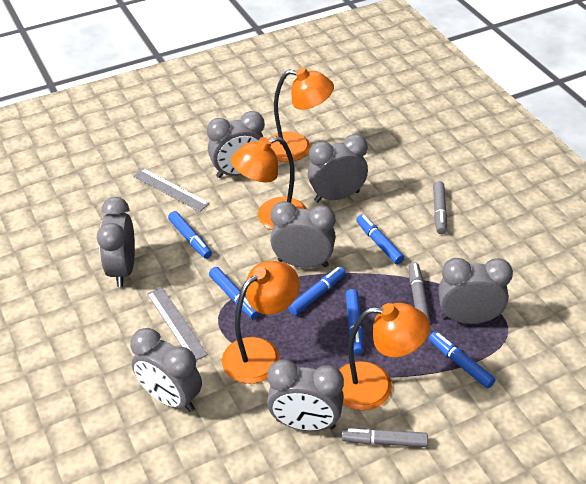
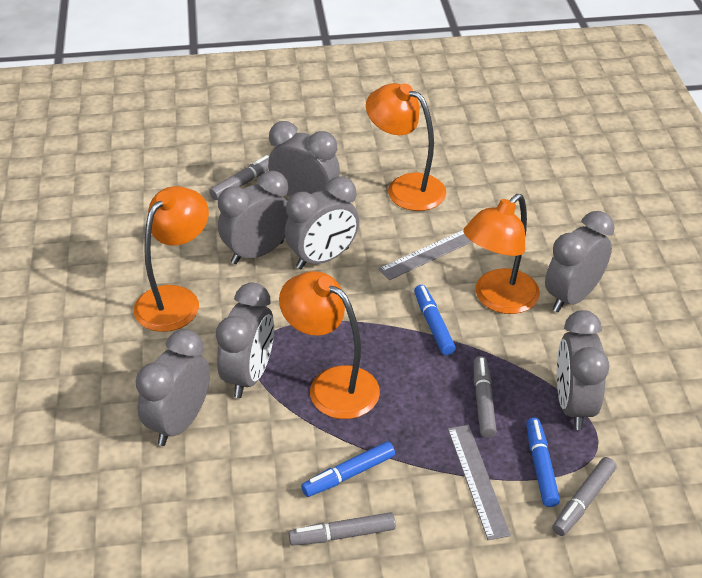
blue marker: [168,211,212,259] [209,267,259,319] [288,266,345,315] [346,289,363,355] [356,214,404,264] [429,332,496,388] = 6 -> [301,441,395,497] [414,285,456,355] [526,418,560,507] = 3
grey marker: [342,428,428,447] [409,262,430,321] [433,181,447,234] = 3 -> [209,155,269,200] [288,512,396,546] [474,356,497,438] [552,457,617,536] = 4

